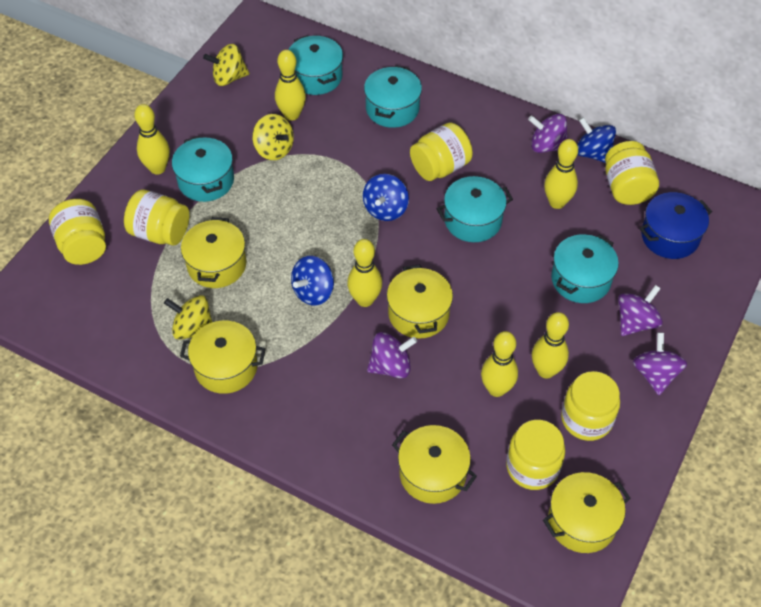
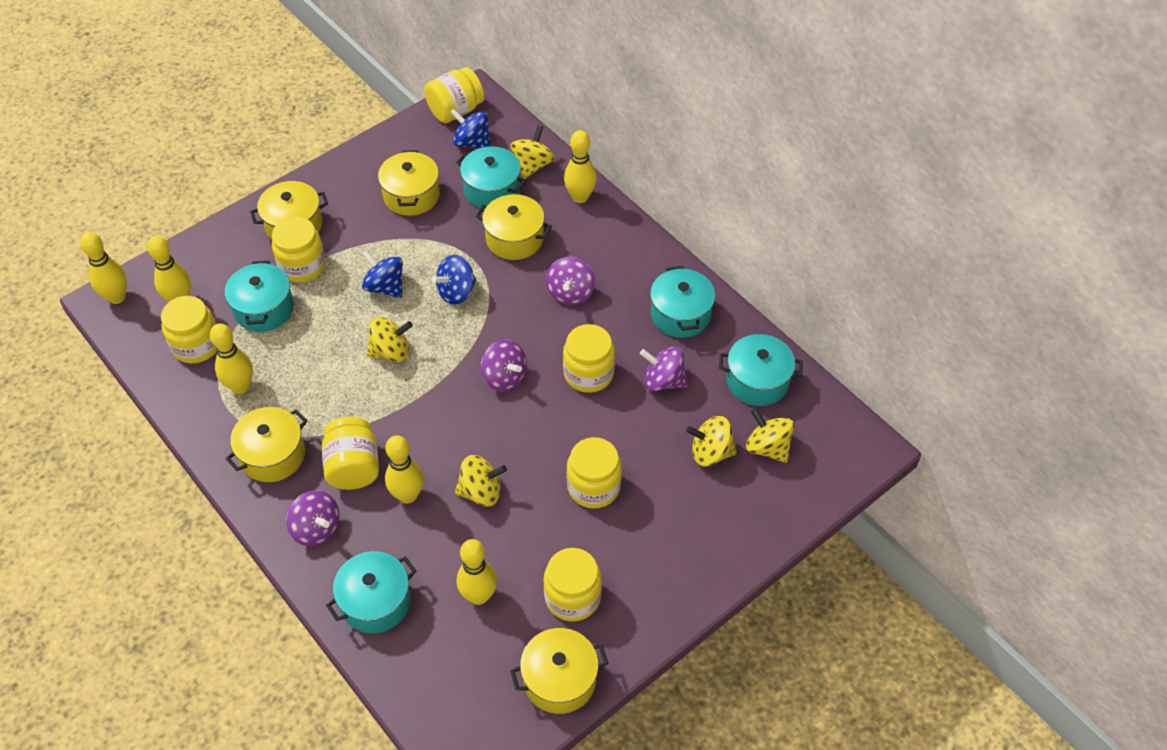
blue pot: [640,192,712,259] = 1 -> none = 0
yellow jar: [49,199,106,265] [124,190,189,246] [410,123,473,181] [506,420,565,490] [561,371,620,441] [605,141,659,205] = 6 -> [161,296,217,364] [272,217,326,282] [322,416,379,490] [424,67,484,123] [543,548,602,622] [563,324,615,393] [566,437,622,509] = 7
yellow spinning top: [164,295,212,340] [203,44,250,86] [252,114,294,160] = 3 -> [366,317,413,362] [455,455,507,506] [511,125,555,179] [686,416,737,466] [746,408,794,463] = 5

